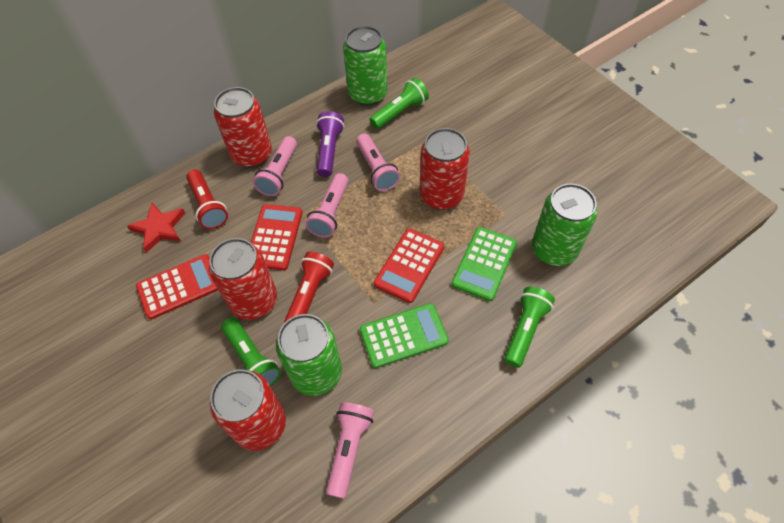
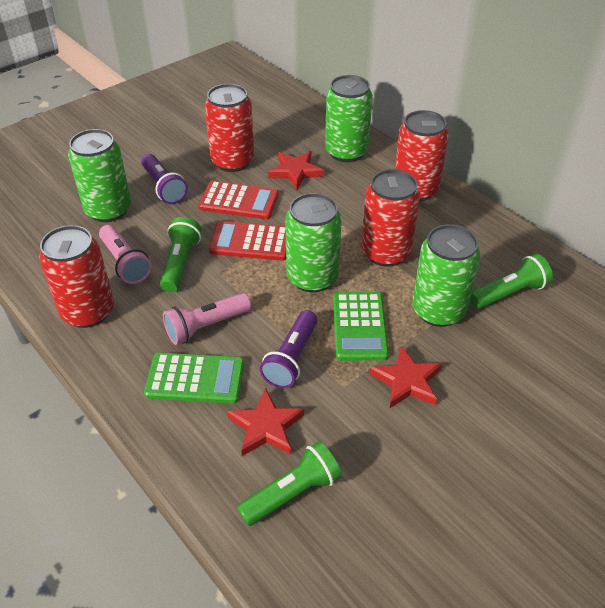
green can: [276,314,342,396] [343,26,388,106] [532,183,597,266] = 3 -> [68,129,131,222] [285,193,342,292] [325,75,373,162] [412,224,481,327] = 4
pink flashlight: [253,136,297,196] [306,173,348,238] [326,402,374,499] [356,133,400,191] = 4 -> [99,225,152,284] [163,293,251,345] = 2
purple flashlight: [316,111,344,177] = 1 -> [141,154,188,204] [260,310,318,388] = 2
red calculator: [136,254,218,320] [251,204,302,270] [374,229,444,303] = 3 -> [198,181,279,219] [209,221,286,261] = 2
red flashlight: [186,170,228,229] [284,252,334,323] = 2 -> none = 0
red star: [127,202,185,253] = 1 -> [227,388,304,456] [268,151,324,189] [369,346,442,408] = 3

